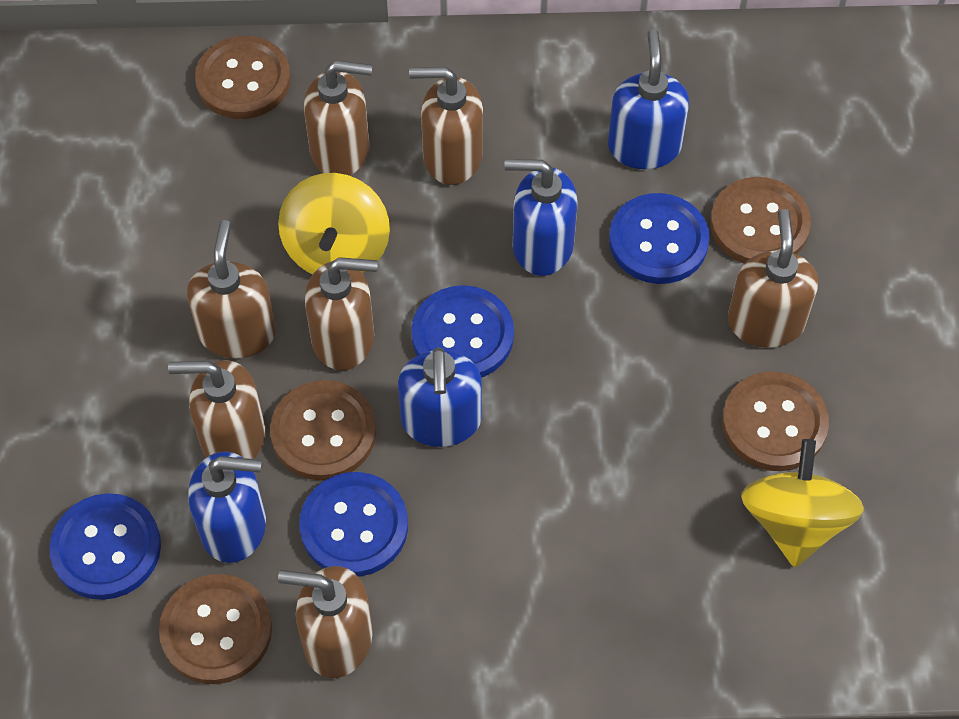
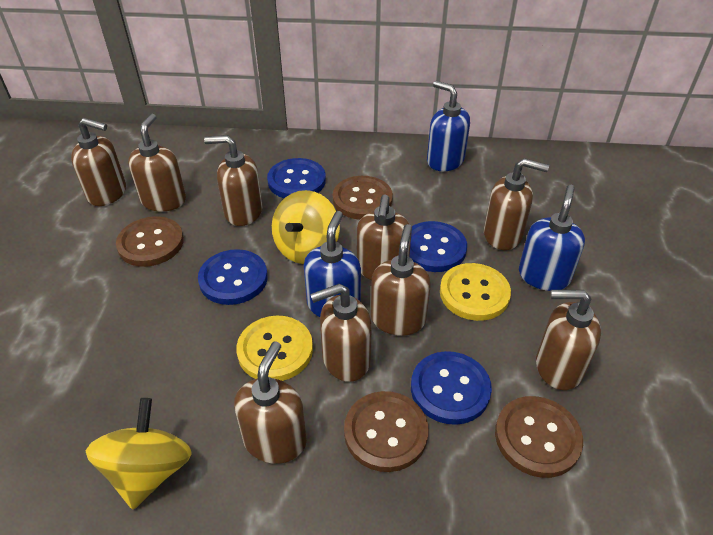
blue soap dispenser: [188,451,266,563] [398,347,482,447] [504,159,577,276] [608,29,689,169] = 4 -> [304,211,361,317] [427,81,470,171] [519,185,585,291] = 3
brown button: [159,574,272,684] [195,36,291,119] [270,380,376,481] [710,177,811,264] [722,371,829,471] = 5 -> [116,216,184,267] [333,176,393,220] [344,391,429,472] [495,396,583,478] = 4
brown soap dispenser: [168,360,265,459] [187,220,276,358] [278,566,373,678] [304,60,372,176] [305,257,378,370] [409,67,483,185] [728,209,818,348] = 7 -> [71,118,126,206] [128,114,186,212] [204,135,263,226] [234,341,307,464] [310,283,372,382] [357,194,411,280] [371,224,431,336] [484,158,549,250] [536,290,601,390] = 9
yellow button: none = 0 -> [236,316,313,381] [440,263,511,321] = 2

